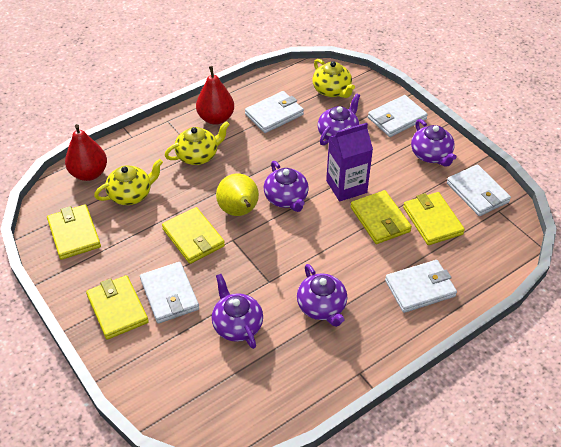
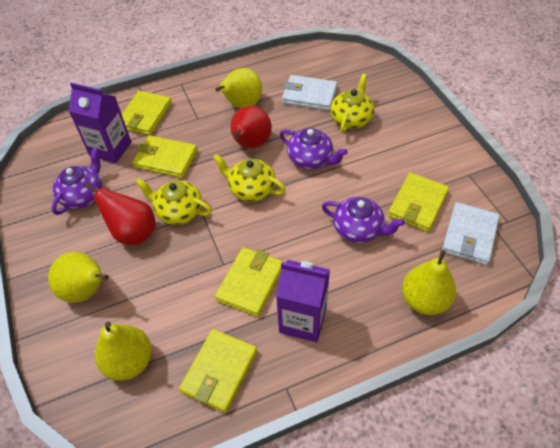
purple carton: [326,123,373,202] = 1 -> [68,82,131,163] [276,260,330,342] = 2
purple teapot: [212,274,263,349] [264,161,309,212] [297,264,347,327] [318,93,360,145] [411,119,457,167] = 5 -> [52,147,102,215] [279,128,348,169] [322,197,405,243] = 3
white wallet: [140,262,199,323] [245,91,304,133] [368,95,428,137] [385,260,457,313] [447,164,511,216] = 5 -> [282,75,337,111] [442,202,500,265] = 2
yellow pear: [216,173,259,216] = 1 -> [48,252,108,303] [95,322,152,381] [215,68,262,108] [402,249,456,315] = 4

